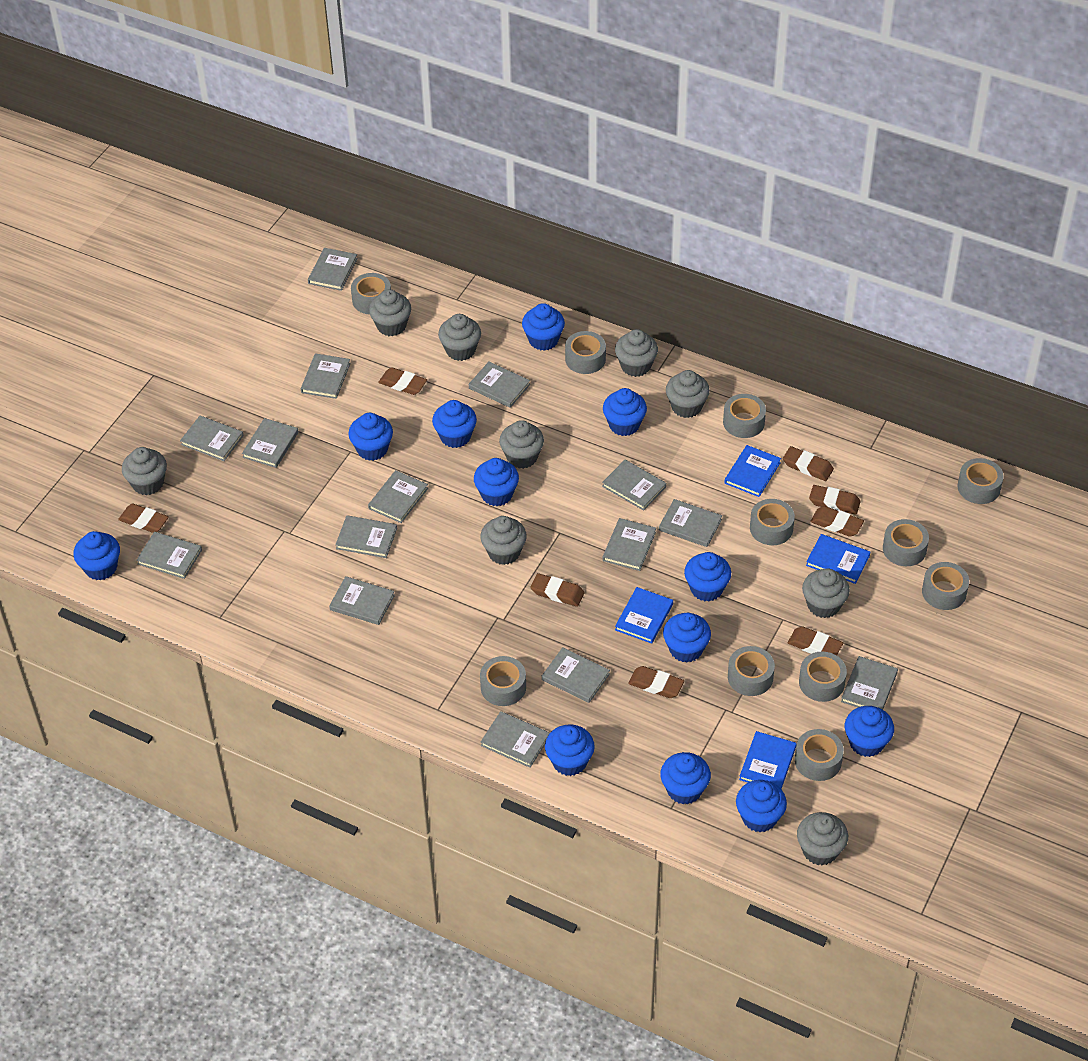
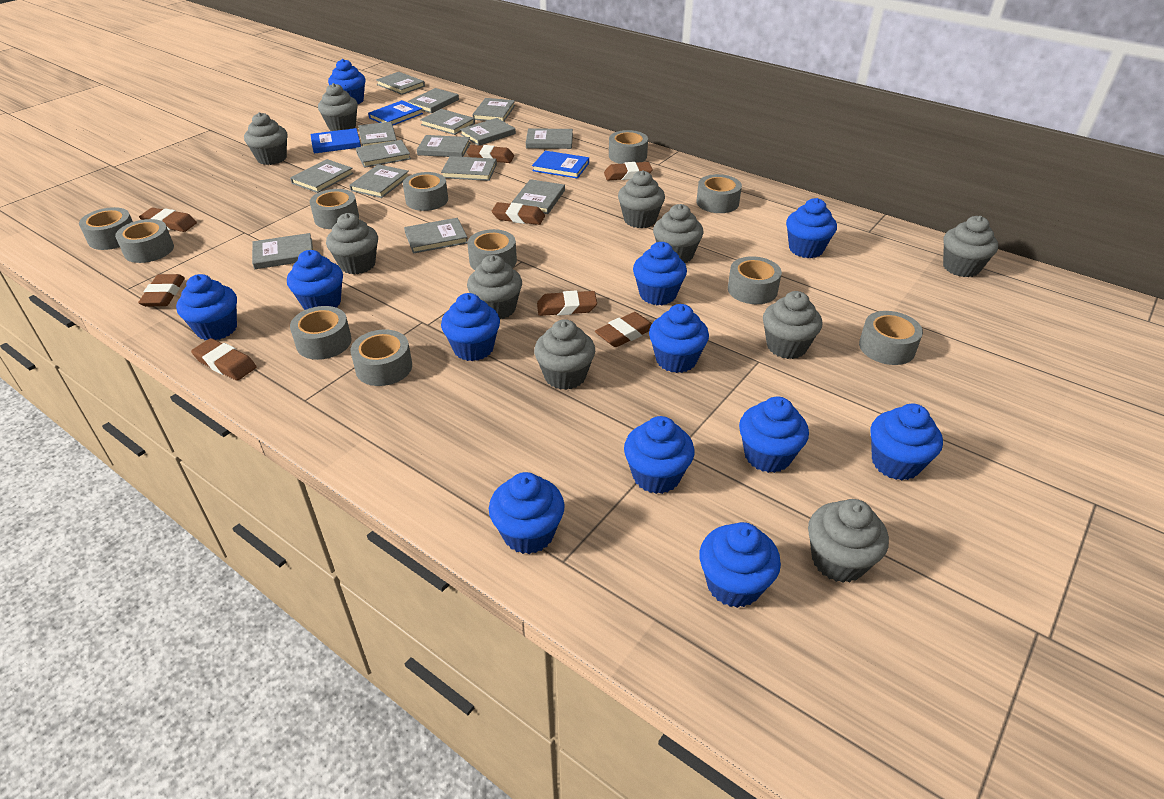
blue book: [615,587,673,644] [724,445,781,497] [739,731,797,789] [806,534,870,584] = 4 -> [310,128,361,154] [368,100,423,125] [532,151,589,179] = 3
grey cupcake: [122,447,167,495] [369,289,411,336] [438,314,481,361] [480,516,527,565] [499,420,544,469] [615,329,658,377] [666,370,710,418] [797,812,848,866] [802,568,850,618] = 9 -> [244,112,287,165] [318,83,358,131] [326,213,378,274] [467,255,522,319] [534,319,595,390] [618,170,665,228] [653,204,704,263] [763,291,823,359] [808,499,889,583] [943,216,998,277] = 10

